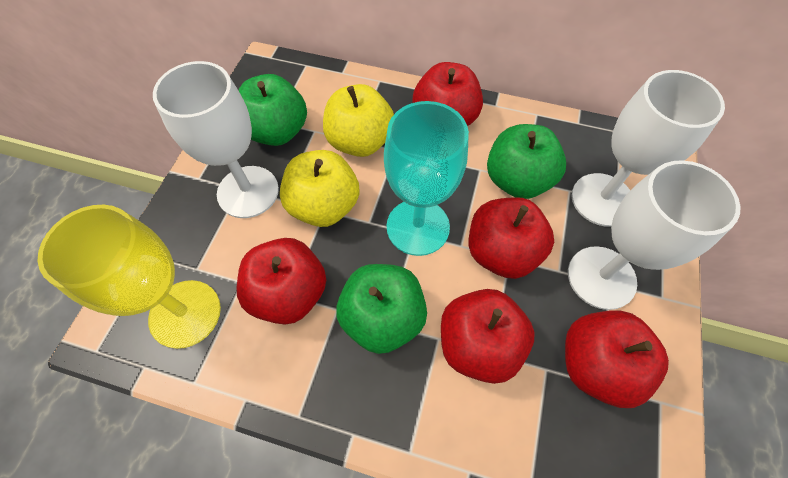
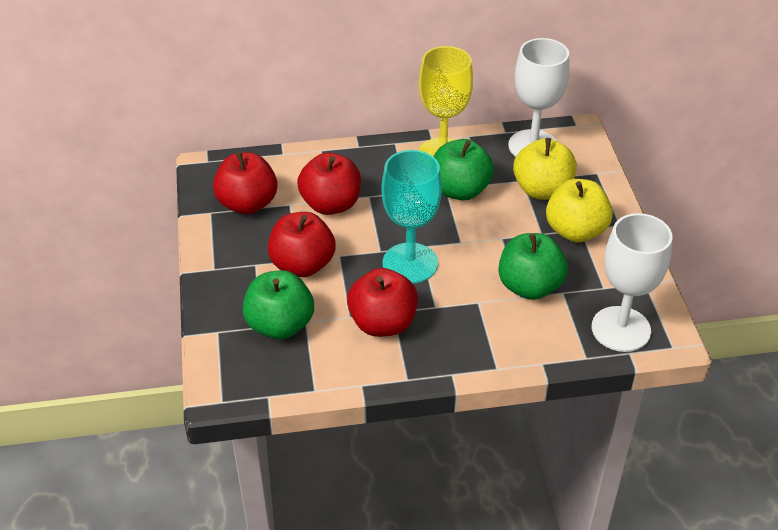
red apple: [237,238,327,325] [412,62,483,126] [441,289,535,384] [469,197,554,279] [565,310,669,408] = 5 -> [213,152,278,214] [268,212,336,277] [297,153,361,215] [347,268,418,337] = 4
white goblet: [153,61,279,218] [568,160,741,310] [572,70,725,227] = 3 -> [508,38,569,157] [592,213,673,352] = 2

